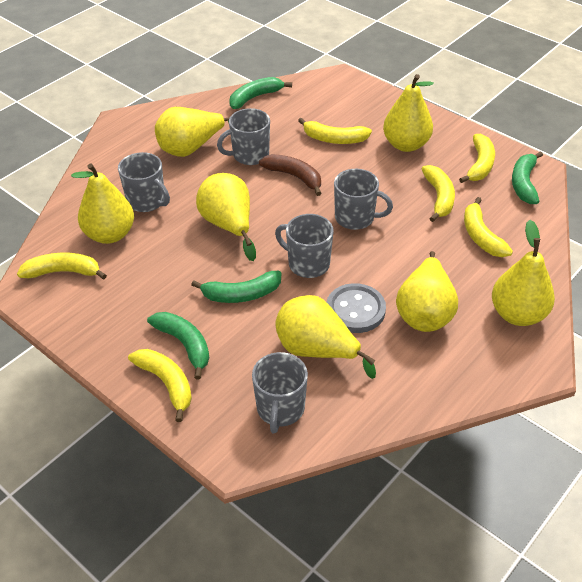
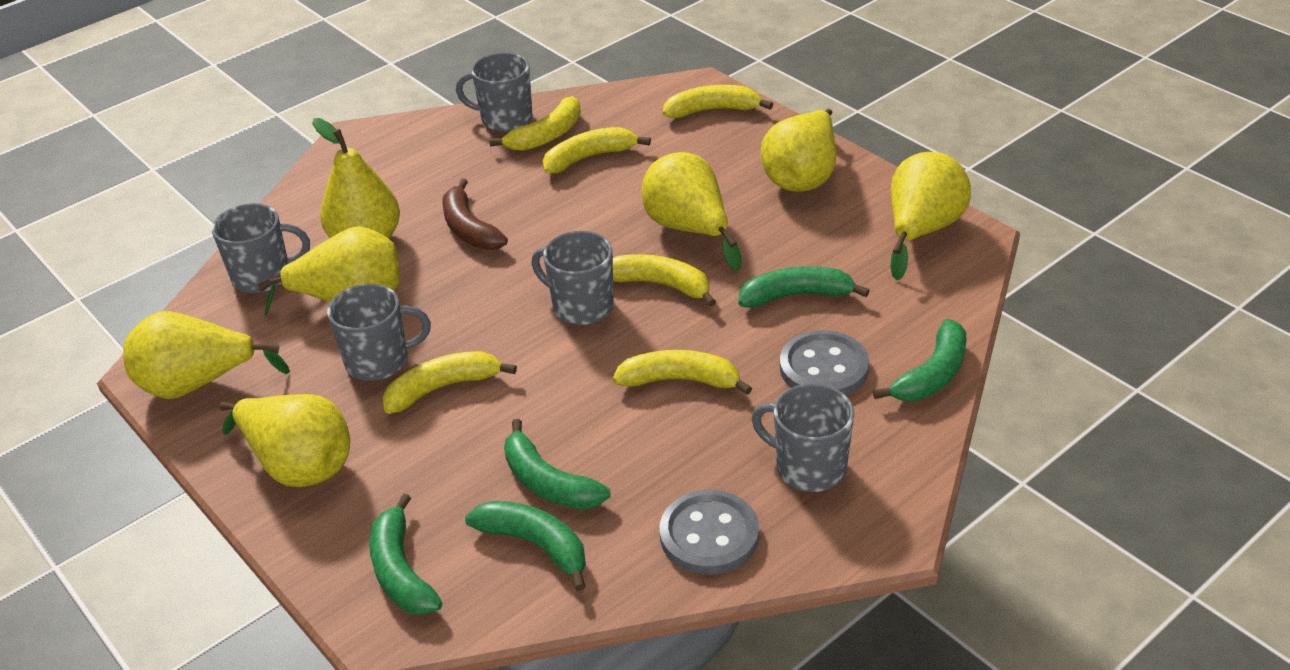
green banana: [147,312,209,380] [191,271,281,303] [229,77,292,109] [512,151,543,204] = 4 -> [369,494,442,615] [465,501,586,591] [504,419,611,509] [739,266,870,308] [873,319,967,401] = 5
grey button: [327,283,386,333] = 1 -> [659,490,759,575] [780,330,869,395] = 2

